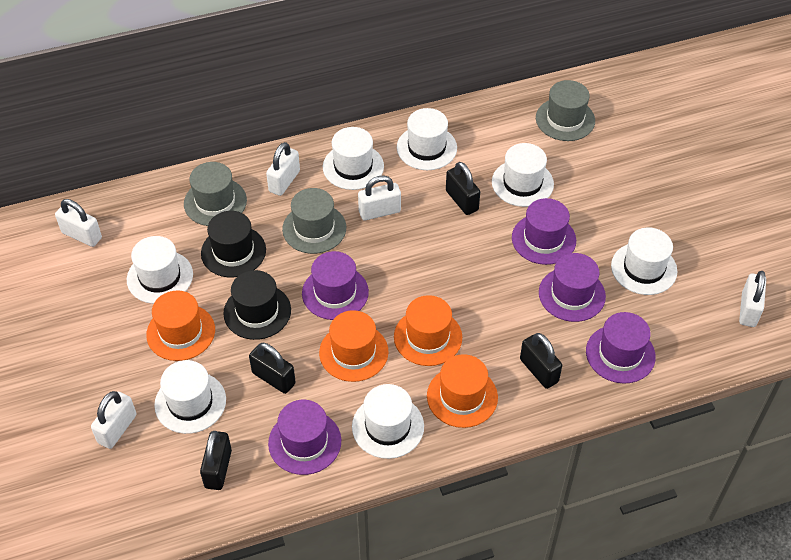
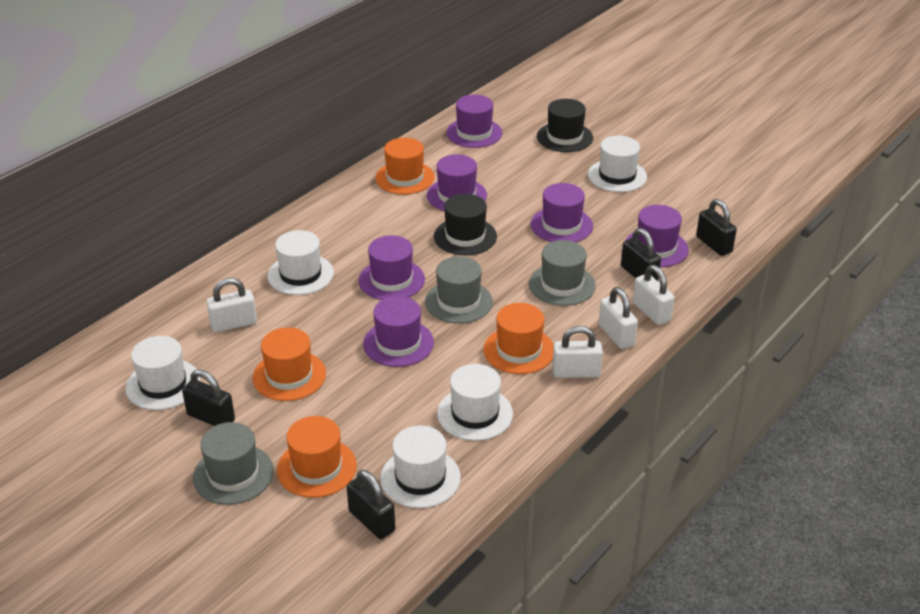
purple hat: [268,400,341,475] [302,251,369,320] [512,198,576,265] [539,253,606,322] [586,312,656,384] = 5 -> [359,235,425,300] [363,296,434,367] [427,154,487,211] [446,95,502,148] [531,183,593,242] [626,205,689,267] = 6
white hat: [127,236,193,304] [154,360,226,434] [323,127,384,190] [352,384,424,459] [397,108,457,170] [492,143,554,207] [611,227,677,295] = 7 -> [125,336,201,410] [267,230,334,295] [380,425,461,508] [437,364,513,441] [588,135,647,192] = 5
white padlock: [55,199,102,247] [91,391,137,449] [266,142,300,196] [358,175,401,221] [739,271,766,327] = 5 -> [207,278,257,332] [552,326,603,378] [599,287,638,349] [633,265,674,325] = 4

